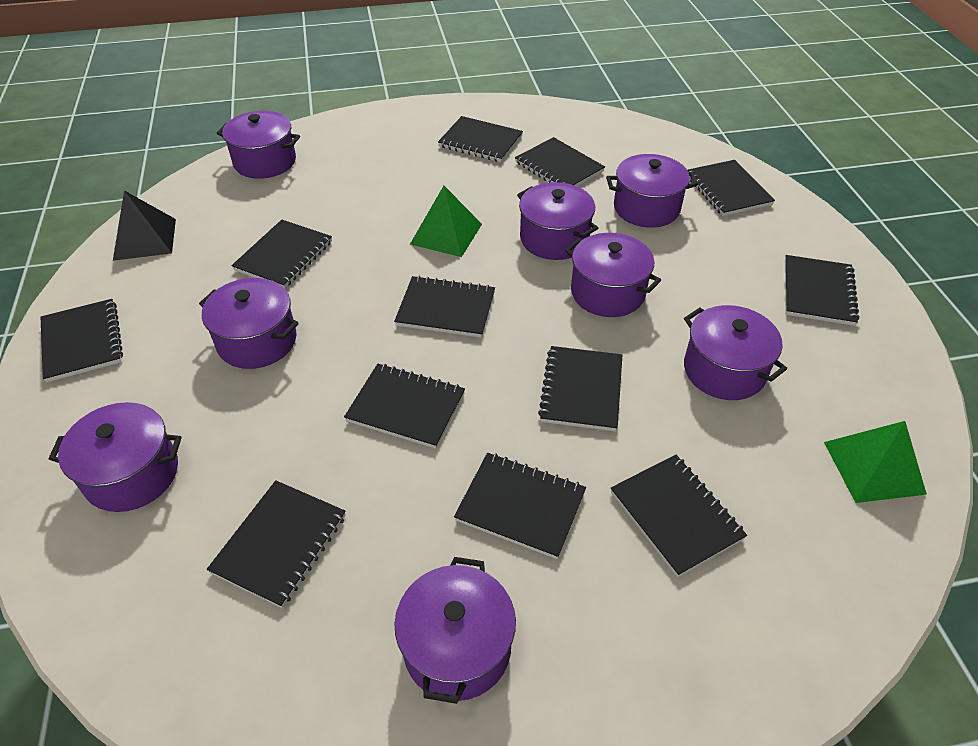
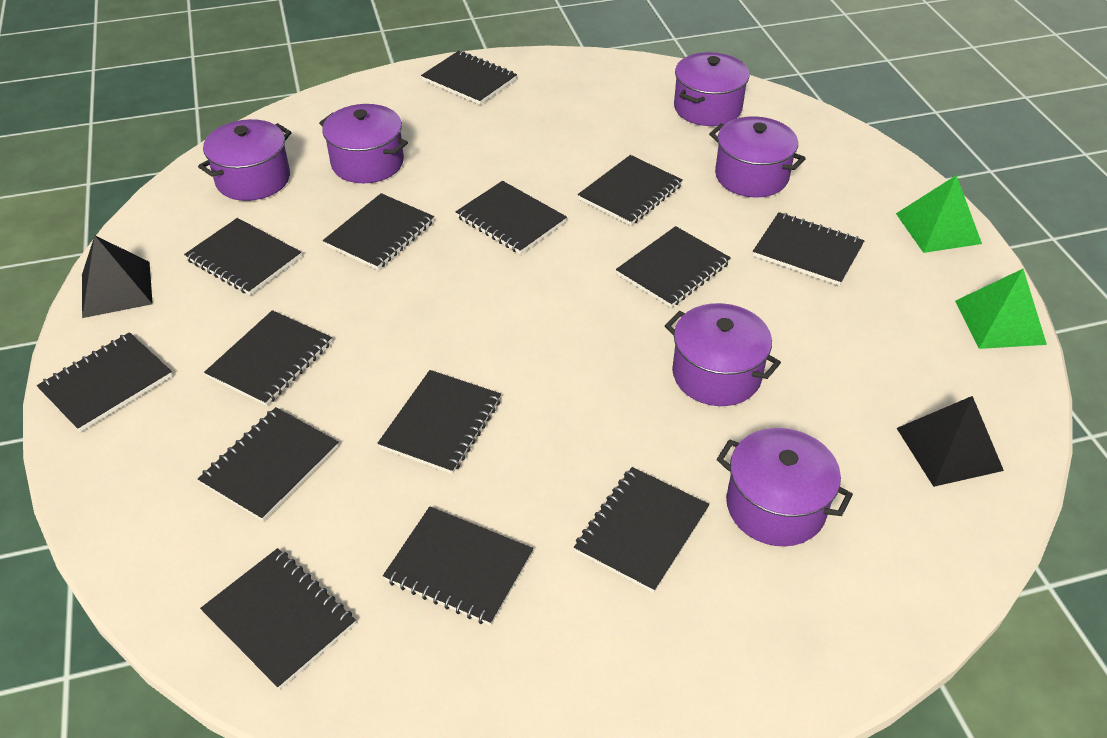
black notebook: [41,299,123,382] [207,480,346,608] [231,220,332,289] [344,364,465,449] [394,276,495,338] [438,116,523,162] [454,453,586,559] [515,137,605,186] [538,346,622,431] [611,455,747,577] [687,160,775,216] [785,255,859,326] = 12 -> [37,332,172,432] [184,218,301,295] [198,407,338,521] [200,548,355,690] [204,310,332,406] [323,193,434,270] [378,370,501,474] [383,507,533,626] [421,51,517,105] [456,181,567,254] [574,467,709,593] [578,155,683,226] [616,226,731,308] [753,212,865,286] = 14
black pyramid: [113,190,176,261] = 1 -> [82,236,153,318] [897,396,1004,487] = 2
purple pot: [49,402,182,512] [199,278,299,369] [217,111,300,179] [395,557,516,704] [517,182,598,260] [565,233,661,317] [606,154,698,228] [684,305,787,400] = 8 -> [198,119,292,201] [319,104,408,183] [665,303,781,406] [674,52,749,126] [709,116,806,197] [717,428,853,546] = 6

